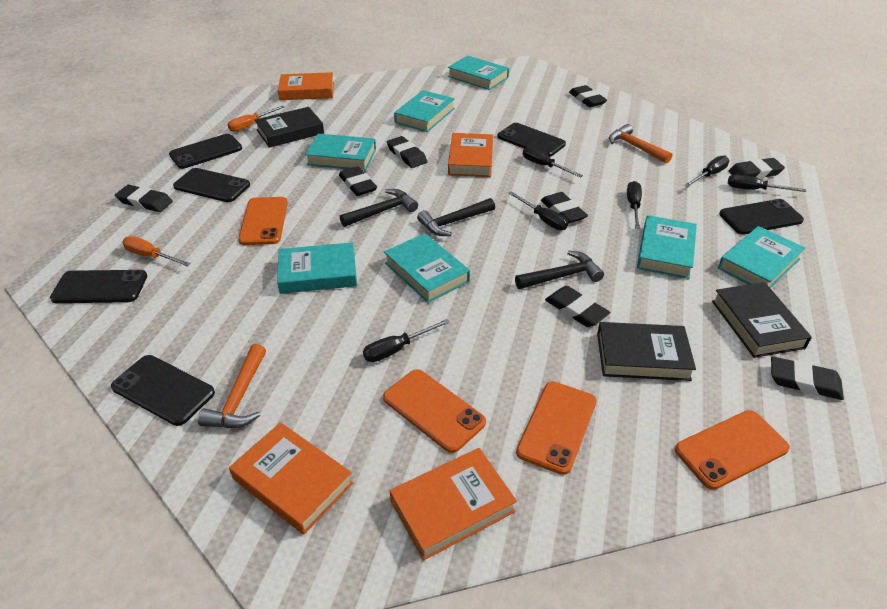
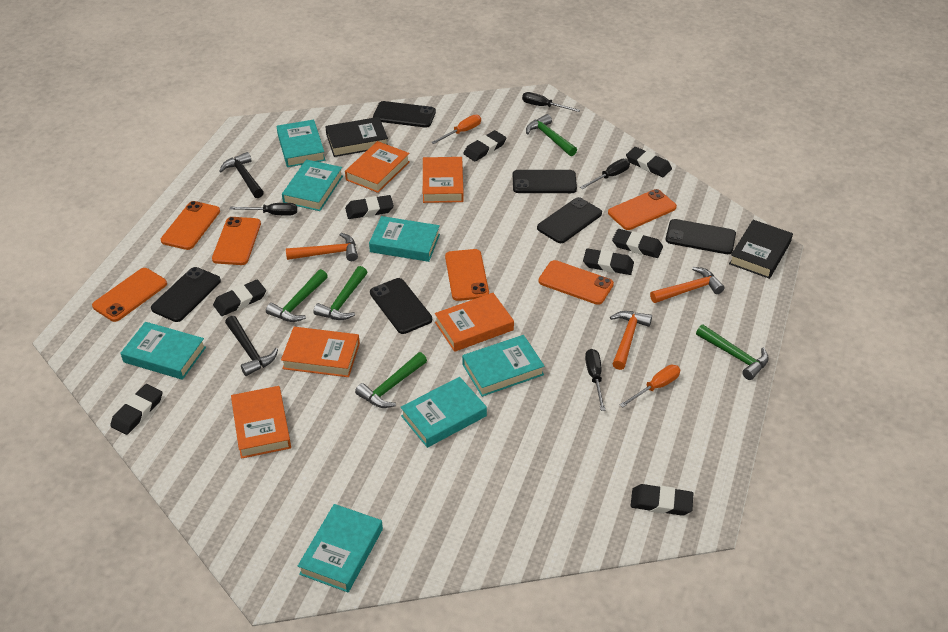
black book: [255,107,324,148] [597,322,696,381] [712,282,812,358] = 3 -> [325,117,388,157] [729,220,793,279] = 2
black hammer: [340,189,418,227] [417,198,495,236] [515,250,604,289] = 3 -> [219,152,264,198] [225,316,278,376] = 2
black screwdriver: [363,319,450,362] [508,191,568,230] [523,147,583,178] [627,181,642,229] [685,155,729,187] [728,174,806,192] = 6 -> [230,203,297,216] [522,92,580,112] [580,159,630,189] [585,349,605,411] = 4
green hammer: none = 0 -> [266,269,328,322] [313,266,367,320] [355,352,427,408] [526,114,577,156] [696,325,769,380] = 5
orange book: [229,422,353,534] [278,72,334,100] [390,448,517,560] [448,133,493,177] = 4 -> [231,386,291,459] [281,327,360,377] [345,141,410,193] [423,157,464,203] [435,293,514,352] = 5
orange hammer: [198,344,266,428] [609,124,672,164] = 2 -> [286,233,358,261] [610,311,652,370] [650,267,725,303] = 3
orange phone: [238,197,288,245] [383,369,486,453] [516,381,597,475] [675,410,790,490] = 4 -> [92,268,167,322] [161,201,220,250] [212,217,261,265] [445,249,489,301] [538,260,614,305] [608,189,677,230] = 6

